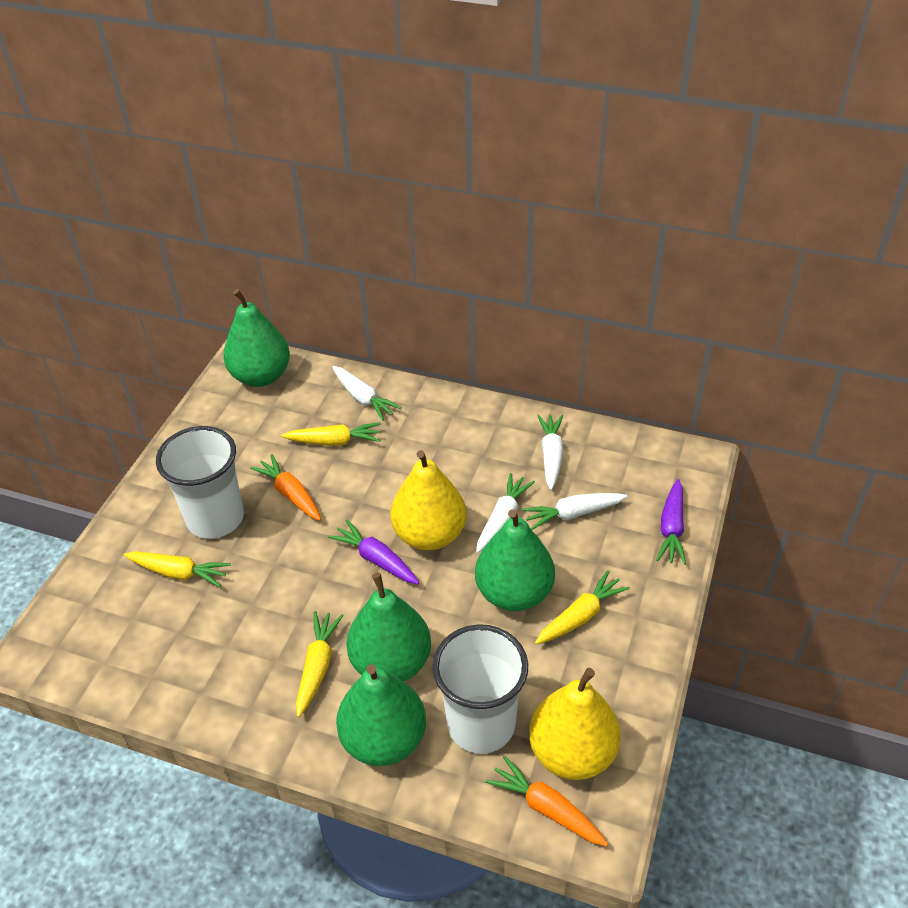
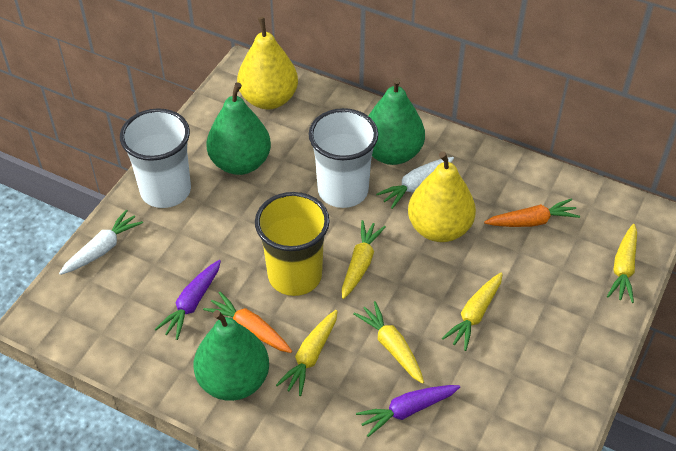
green pear: [223,289,290,387] [336,664,426,766] [346,573,431,681] [475,509,555,611] = 4 -> [194,310,269,401] [206,82,271,175] [368,77,425,165] = 3
white carrot: [332,366,402,421] [476,473,535,553] [522,493,628,530] [537,414,563,490] = 4 -> [59,210,143,275] [376,157,454,209] = 2
yellow carrot: [124,551,231,587] [281,423,381,446] [296,611,344,717] [535,570,630,644] = 4 -> [276,310,337,396] [342,220,386,299] [353,301,424,384] [442,273,503,351] [607,224,637,303] = 5
yellow cup: none = 0 -> [255,192,330,296] = 1

